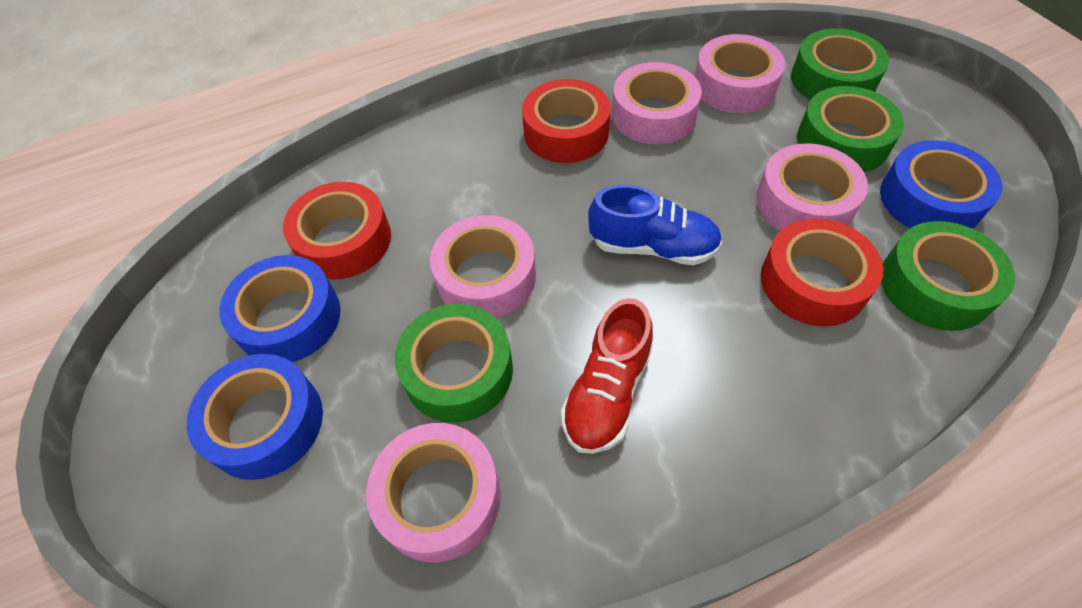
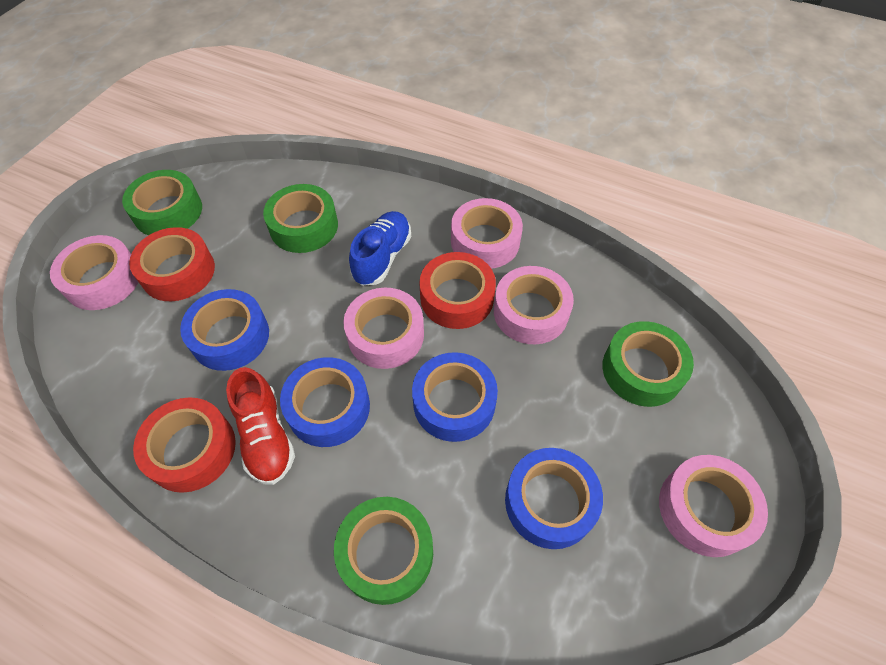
blue tape: [187,354,323,480] [219,255,341,362] [880,140,1002,229] = 3 -> [180,289,269,371] [280,357,370,447] [412,352,498,442] [505,448,603,549] = 4

